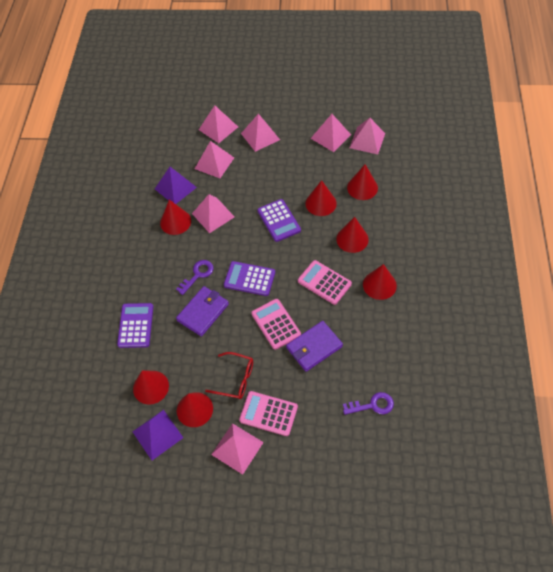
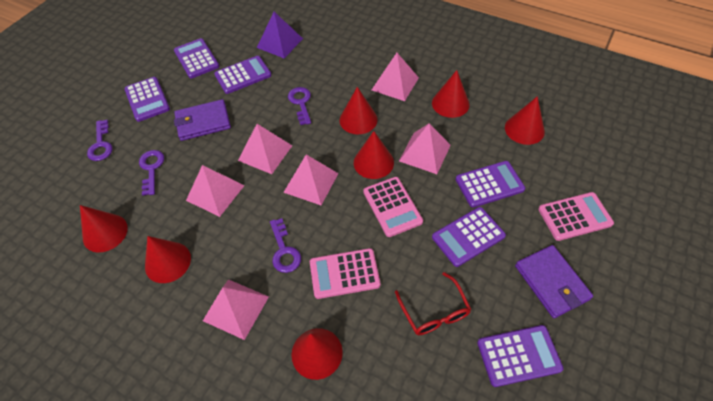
pink pyramid: [192,194,234,233] [195,141,234,178] [199,106,238,143] [211,423,264,475] [241,114,280,152] [310,114,351,152] [349,118,385,155] = 7 -> [186,165,245,217] [203,279,269,340] [238,124,292,174] [283,154,339,205] [372,53,419,101] [399,123,451,174] = 6
purple calculator: [117,303,153,348] [224,261,275,296] [257,199,301,242] = 3 -> [124,77,170,122] [174,38,220,78] [214,56,272,94] [432,207,506,267] [456,161,525,208] [477,325,563,387] = 6
purple key: [176,260,214,295] [343,392,394,415] = 2 -> [87,120,112,161] [139,150,164,196] [270,218,301,273] [288,87,311,125] = 4
purple pyramid: [132,410,183,460] [155,167,197,204] = 2 -> [257,12,303,58] = 1

